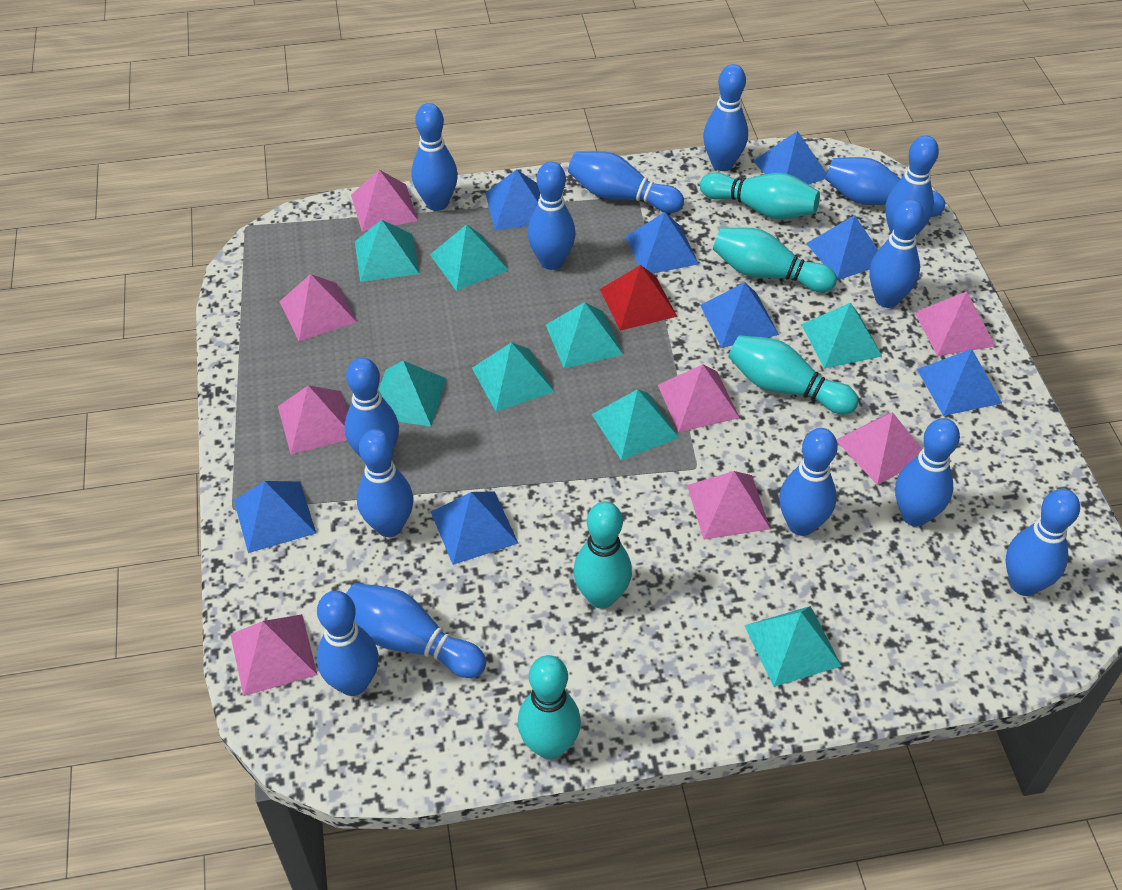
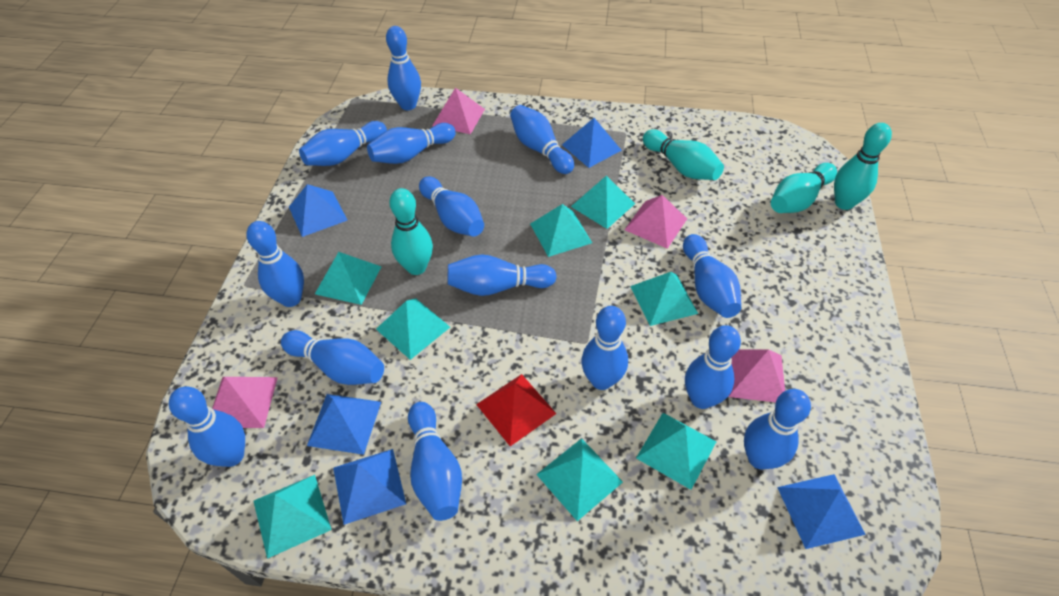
blue pyramid: [234,481,316,553] [431,492,518,565] [485,169,540,230] [625,212,699,274] [700,282,779,348] [753,131,827,185] [806,215,878,280] [917,349,1002,416] = 8 -> [289,184,348,237] [307,394,381,455] [333,449,406,525] [562,118,622,168] [777,474,866,549] = 5
pink pyramid: [230,614,318,696] [278,385,347,454] [279,274,357,341] [351,170,418,232] [658,364,740,432] [687,471,770,540] [837,412,923,485] [915,292,996,356] = 8 -> [212,377,278,428] [432,88,485,134] [625,195,687,249] [728,349,785,402] = 4
turquoise bowling pin: [517,655,581,759] [573,502,632,609] [700,172,820,219] [713,227,837,292] [728,335,859,414] = 5 -> [389,188,433,275] [643,130,724,180] [771,163,837,213] [834,123,892,210] = 4

